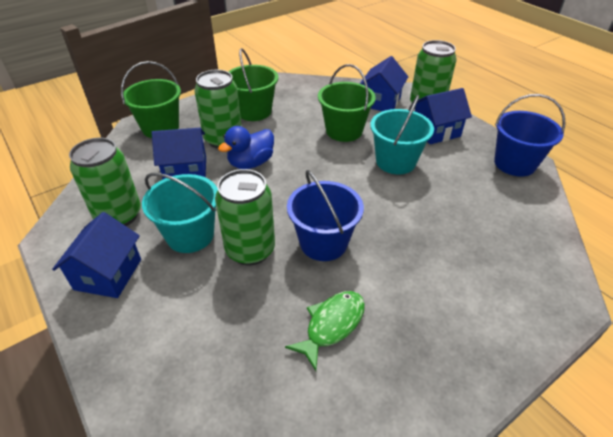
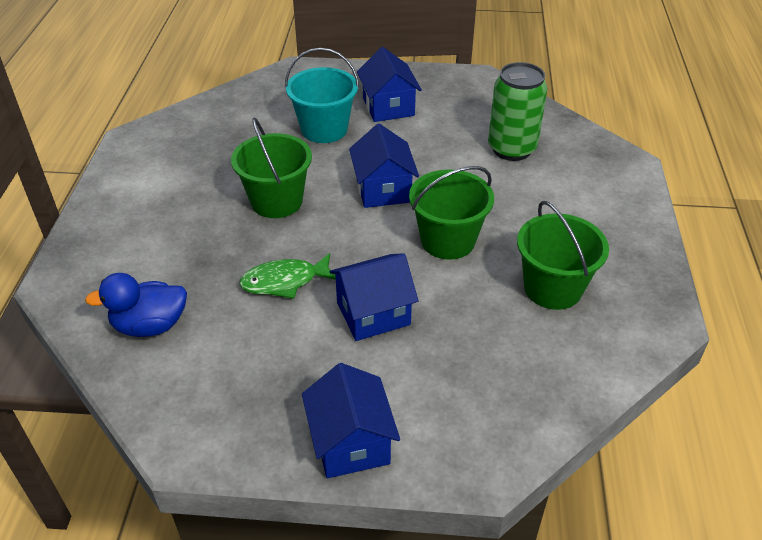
blue bucket: [287,170,364,261] [494,94,566,177] = 2 -> none = 0
green can: [69,138,141,226] [194,70,242,149] [215,169,275,265] [410,40,456,109] = 4 -> [488,62,547,161] = 1
turquoise bucket: [142,173,218,253] [370,95,434,175] = 2 -> [285,48,359,143] = 1

